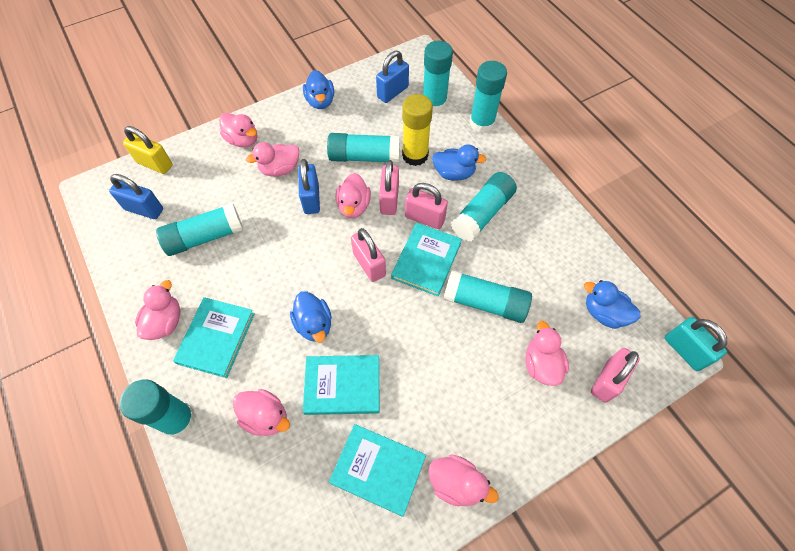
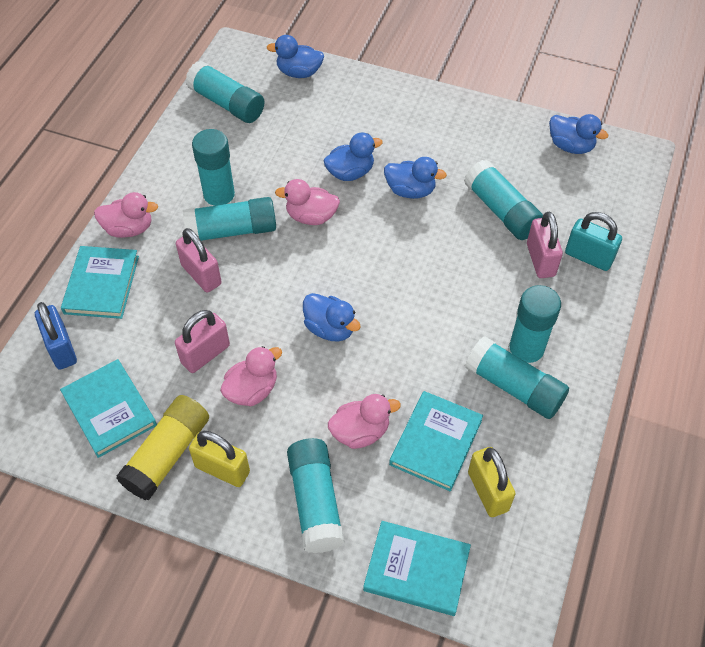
blue duck: [290,291,332,343] [303,70,334,109] [432,145,487,181] [584,280,640,329] = 4 -> [267,35,324,78] [303,293,361,342] [324,133,383,181] [384,157,447,199] [549,114,608,154] = 5
blue padlock: [109,174,163,219] [298,159,320,214] [376,51,409,103] = 3 -> [35,302,77,370] = 1
pink duck: [135,280,180,340] [219,113,257,148] [233,389,290,436] [246,142,299,177] [335,173,371,218] [428,454,499,507] [525,321,569,386] = 7 -> [94,192,158,238] [220,346,282,406] [275,179,340,225] [328,394,401,449] = 4
pink padlock: [351,228,386,282] [379,160,399,215] [405,183,448,229] [591,348,640,403] = 4 -> [175,310,230,373] [176,228,222,293] [527,211,563,278] = 3
yellow padlock: [123,126,173,174] = 1 -> [189,431,250,487] [468,447,516,517] = 2

